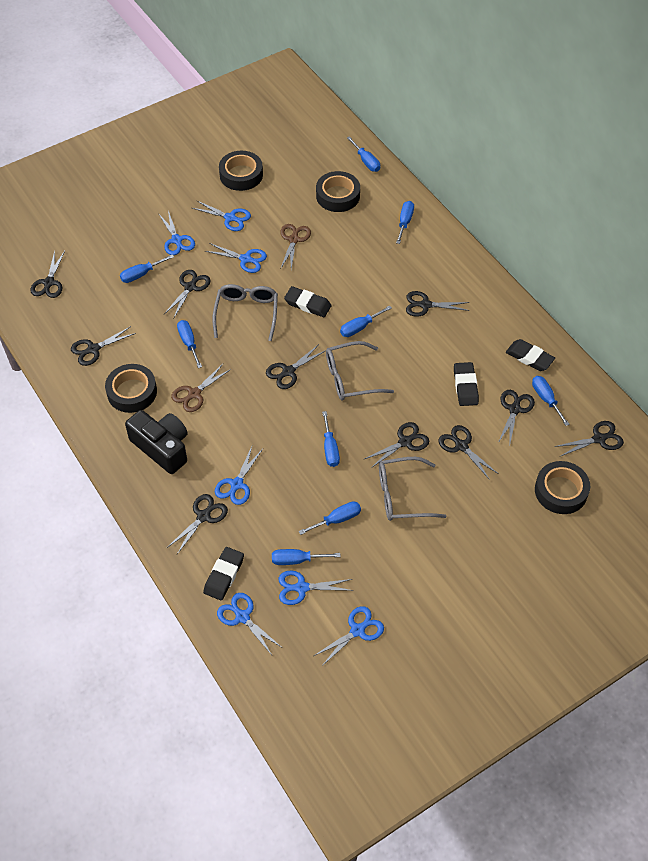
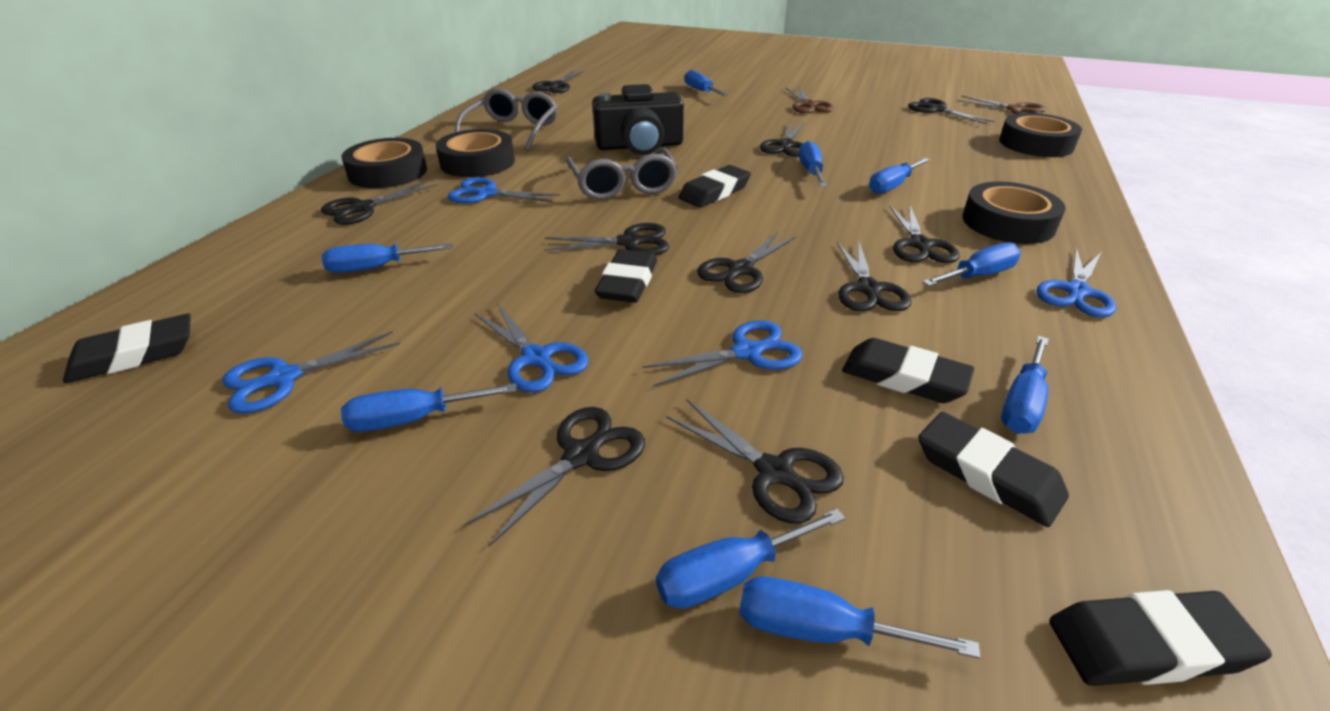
black eraser: [203,547,244,600] [284,286,332,317] [454,362,479,406] [506,339,555,371] = 4 -> [63,314,191,383] [595,249,657,303] [678,165,751,207] [842,338,974,403] [918,412,1069,527] [1049,590,1272,686] = 6
blue scissors: [158,211,195,255] [192,200,251,231] [205,243,267,273] [215,446,263,505] [217,593,281,655] [279,570,354,605] [314,606,384,667] = 7 -> [222,331,400,414] [448,177,560,203] [474,303,589,393] [642,320,803,387] [1036,247,1116,318] = 5
grey glasses: [213,284,278,341] [326,341,394,401] [379,457,447,521] = 3 -> [454,88,558,151] [566,148,678,200] = 2

